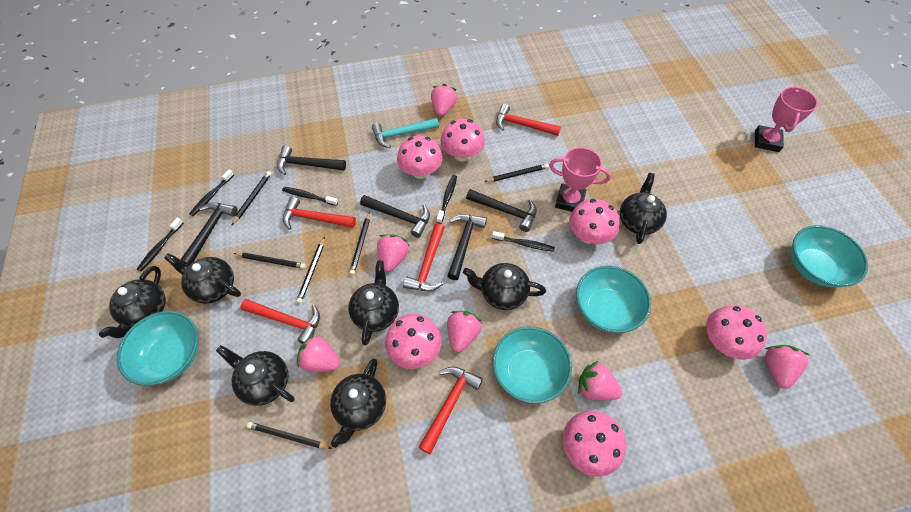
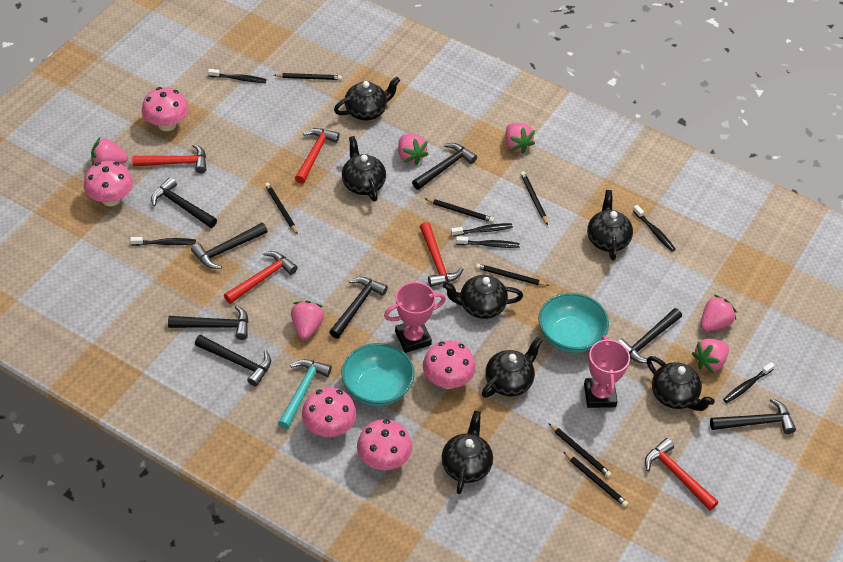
black hammer: [180,203,238,265] [277,145,346,175] [360,195,430,238] [447,214,487,280] [466,189,537,232] = 5 -> [151,177,217,228] [168,305,248,340] [191,223,268,269] [195,335,271,387] [329,277,388,338] [412,143,477,190] [617,308,682,363] [710,398,796,434] = 8
black pencil: [231,171,272,226] [233,253,306,269] [247,422,332,449] [296,237,325,303] [349,212,370,275] [484,164,549,182] = 6 -> [265,183,298,234] [274,73,342,80] [425,199,494,222] [476,263,549,286] [520,171,548,225] [548,423,612,478] [564,452,628,507] = 7
black toothbrush: [137,218,183,272] [189,169,234,216] [282,187,338,206] [437,175,457,224] [492,231,555,252] = 5 -> [130,237,196,246] [208,69,266,83] [451,223,513,236] [456,236,520,248] [633,205,676,252] [723,362,775,403] = 6
pink mushroom: [385,314,442,369] [397,136,443,179] [440,119,485,162] [563,411,626,477] [569,199,620,244] [706,305,767,360] = 6 -> [84,161,133,206] [142,87,189,131] [302,387,357,437] [357,419,412,470] [423,340,476,389] = 5
turquoise bowl: [117,311,198,386] [493,326,572,404] [576,266,651,333] [791,225,868,288] = 4 -> [341,343,415,406] [539,293,609,353] = 2

